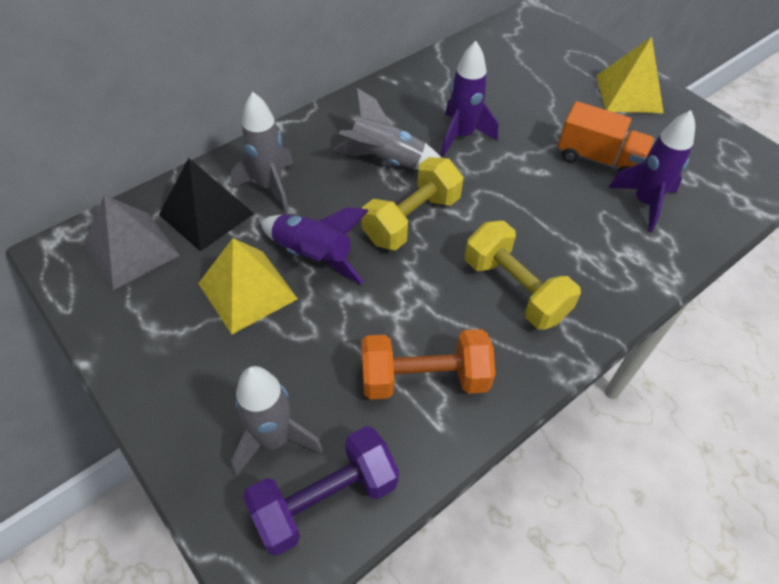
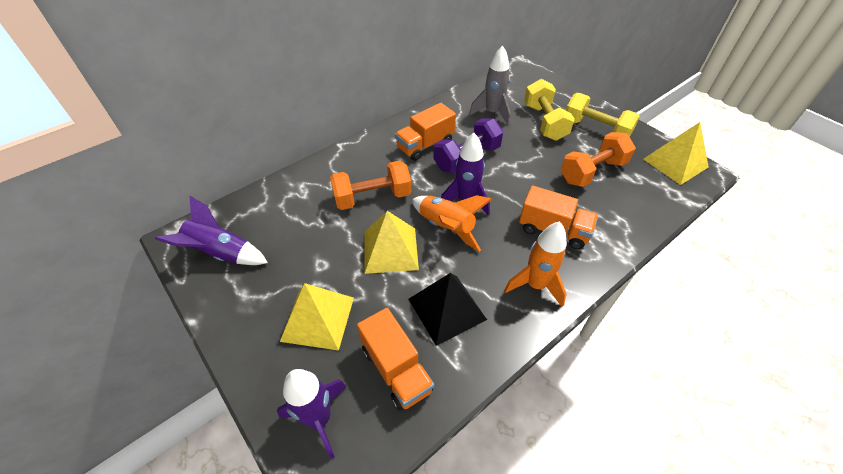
grey pyramid: [84,195,180,290] = 1 -> none = 0
grey rocket: [231,92,293,212] [231,366,323,476] [333,88,441,170] = 3 -> [469,46,511,125] = 1
orange dumbbell: [361,329,495,400] = 1 -> [330,160,411,210] [561,132,636,187] = 2
orange rocket: none = 0 -> [412,195,492,252] [504,222,567,307] = 2
orange truck: [558,101,655,174] = 1 -> [357,308,434,411] [395,103,456,161] [519,185,598,250] = 3
yellow pyramid: [198,238,298,335] [596,37,664,113] = 2 -> [280,283,354,351] [364,211,419,274] [643,122,709,185] = 3

